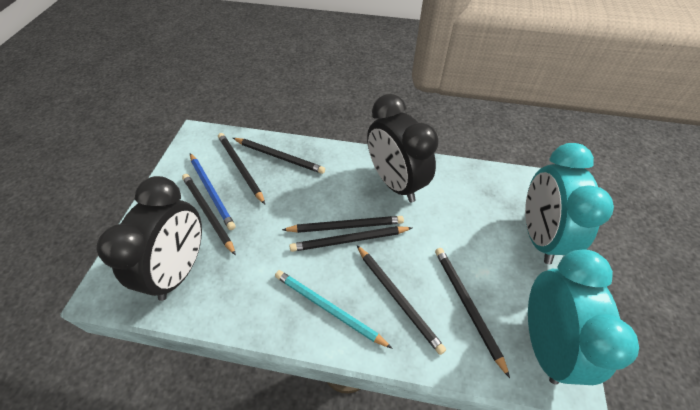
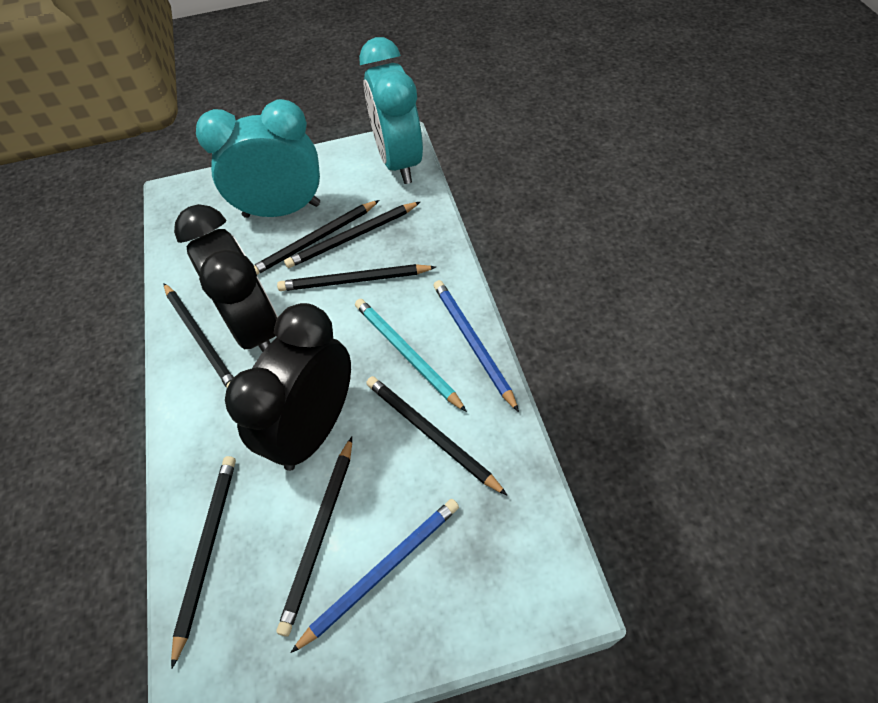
blue pencil: [190,153,236,230] = 1 -> [291,499,459,653] [433,280,519,412] = 2

